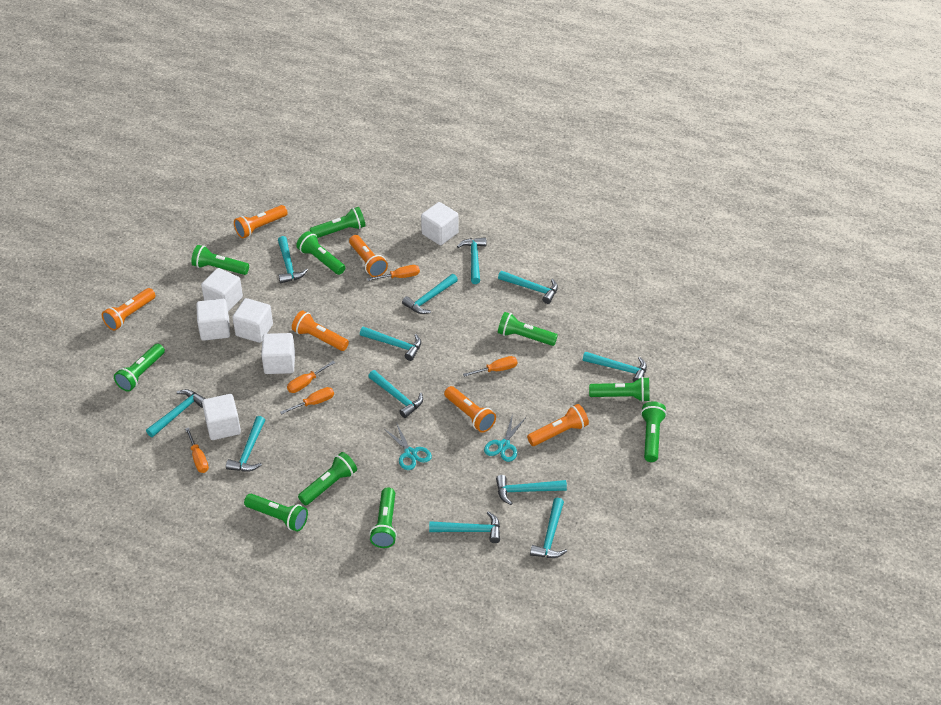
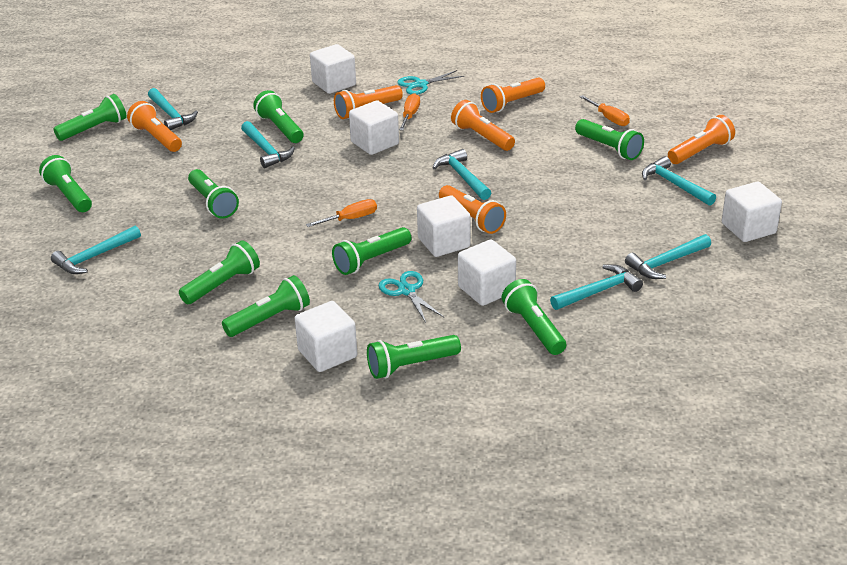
orange screwdriver: [185,427,209,473] [280,387,334,414] [287,361,335,393] [367,265,420,281] [463,356,517,377] = 5 -> [306,199,377,227] [399,93,420,131] [579,95,630,126] = 3
turquoise hammer: [146,389,206,437] [226,416,265,472] [278,236,308,283] [360,327,421,361] [368,370,423,418] [402,274,458,314] [429,511,500,543] [457,237,486,284] [496,475,567,505] [498,271,558,304] [530,498,567,558] [583,352,647,382] = 12 -> [51,225,141,274] [148,88,198,130] [241,121,295,168] [433,149,491,200] [550,264,643,310] [625,234,711,279] [642,156,716,206] = 7

